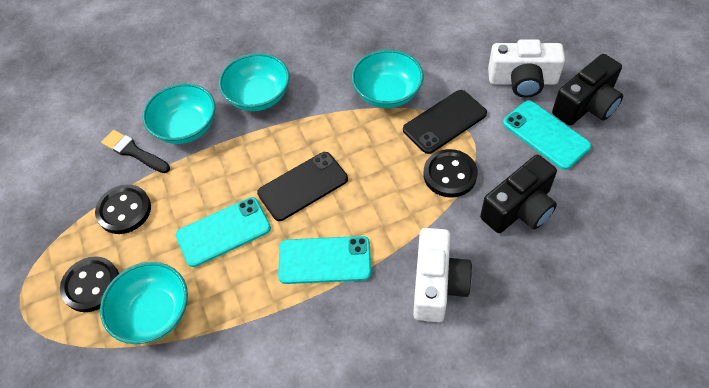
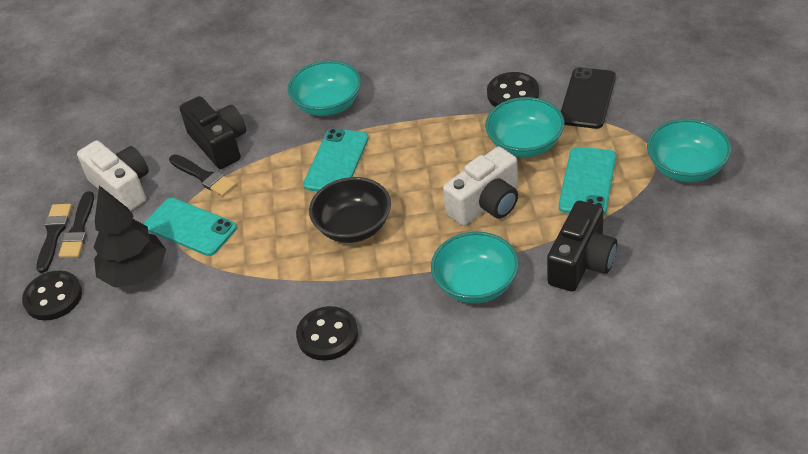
black bowl: none = 0 -> [309,177,391,243] = 1
black brush: [102,130,170,173] = 1 -> [37,204,72,273] [59,191,94,258] [169,154,236,196] = 3
black phone: [257,152,348,221] [403,90,487,154] = 2 -> [561,67,616,129] = 1
black tree: none = 0 -> [93,185,166,287] = 1

